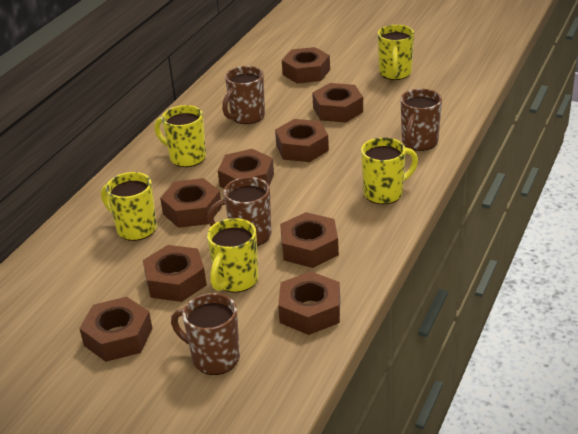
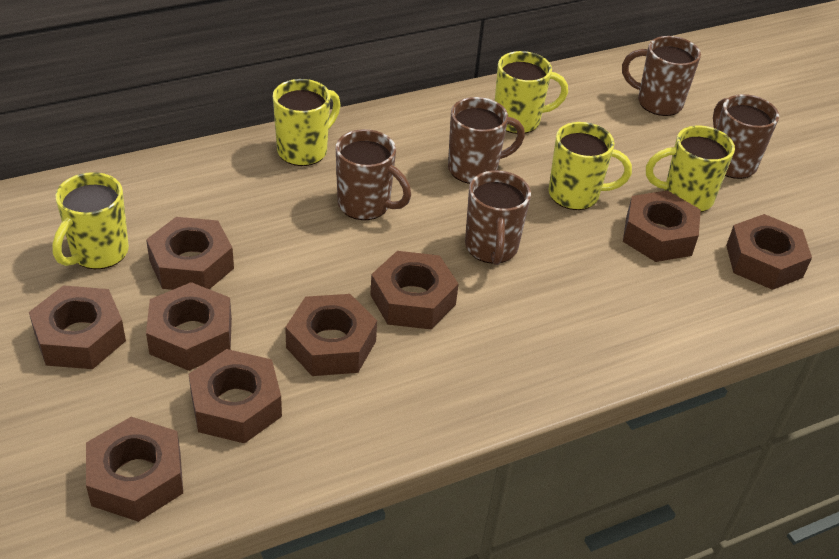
brown mug: [171,293,240,375] [207,177,271,246] [222,66,265,124] [401,89,442,151] = 4 -> [336,129,411,220] [448,97,525,184] [465,170,531,265] [622,36,701,116] [713,94,779,179] = 5

